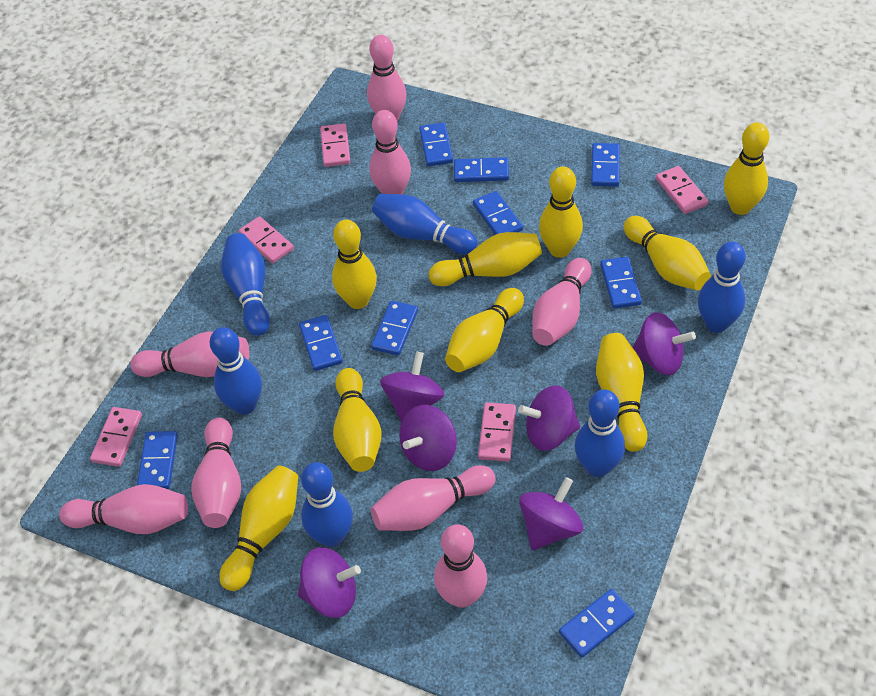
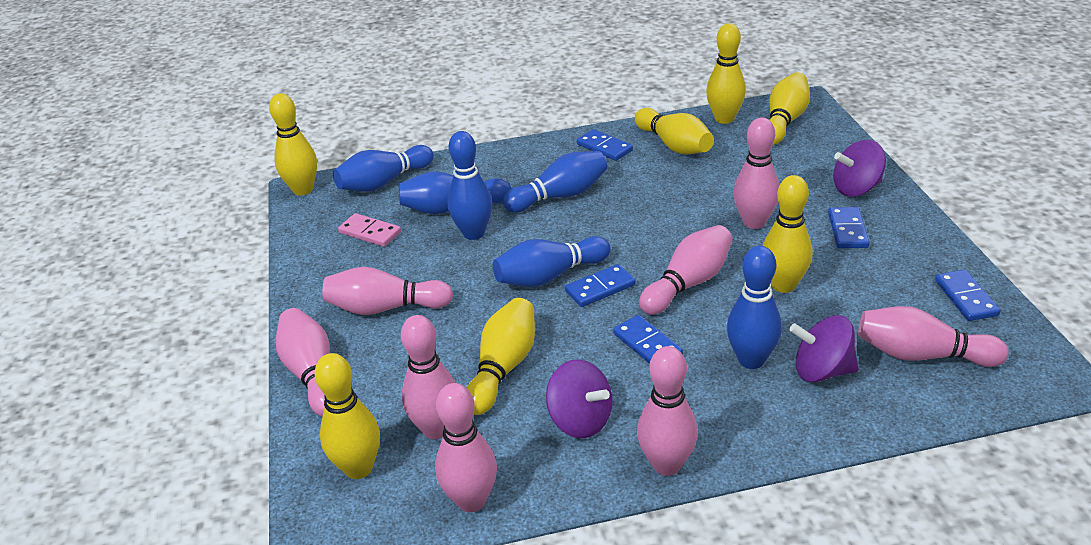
blue domino: [137,431,178,489] [299,315,343,371] [371,301,418,355] [419,122,453,166] [454,157,509,182] [473,191,523,235] [559,589,635,658] [591,143,620,187] [600,257,642,309] = 9 -> [565,264,635,307] [577,129,633,161] [613,315,683,364] [828,207,869,248] [935,270,1000,321] = 5
pink domino: [90,407,142,467] [238,216,294,263] [320,123,350,167] [478,402,516,462] [656,166,708,214] = 5 -> [338,213,401,247] = 1
purple spinning top: [298,547,361,618] [380,352,444,423] [399,405,457,471] [518,385,580,451] [519,477,583,550] [632,312,696,375] = 6 -> [546,360,612,438] [789,315,858,383] [833,140,886,197] = 3
yellow bowling pin: [220,465,298,591] [332,219,377,309] [333,368,382,472] [429,232,542,286] [445,288,524,372] [539,166,583,258] [596,333,647,452] [624,216,711,290] [724,122,769,215] = 9 -> [269,93,317,196] [314,353,380,479] [466,298,535,415] [635,108,714,155] [706,23,746,124] [763,175,812,293] [769,72,810,145] = 7

